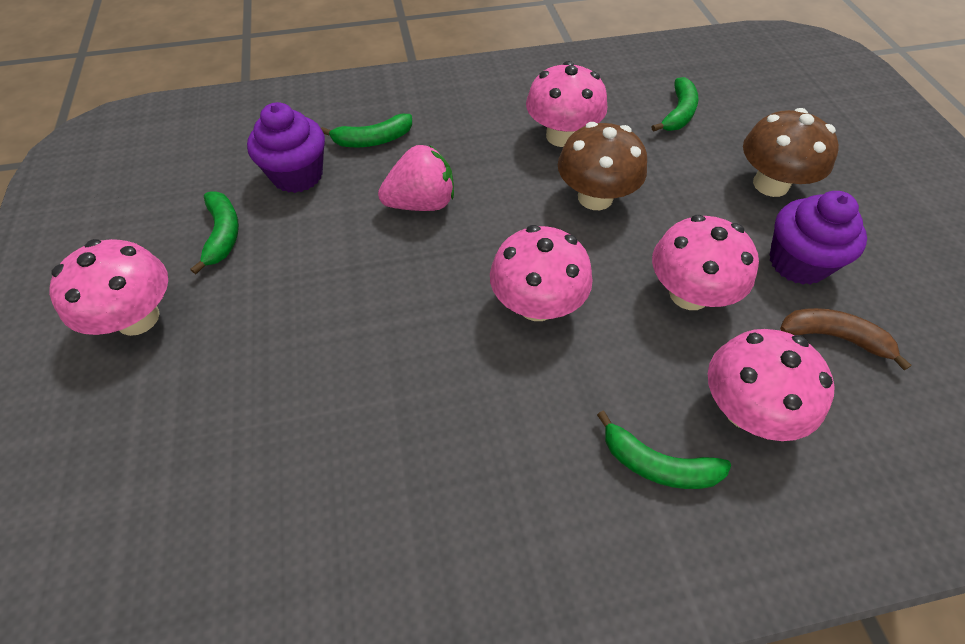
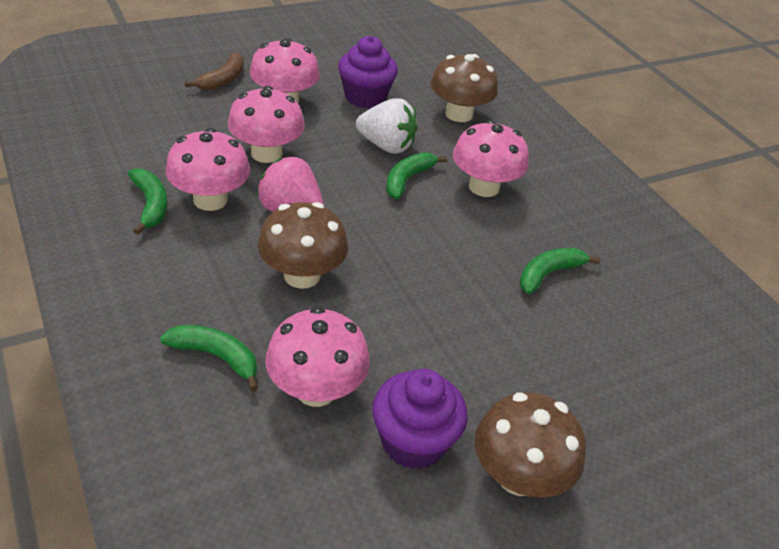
brown mushroom: [558,122,647,210] [743,108,839,197] = 2 -> [257,202,348,289] [430,54,498,122] [475,393,586,498] = 3
white strawberry: none = 0 -> [356,98,417,154] = 1

